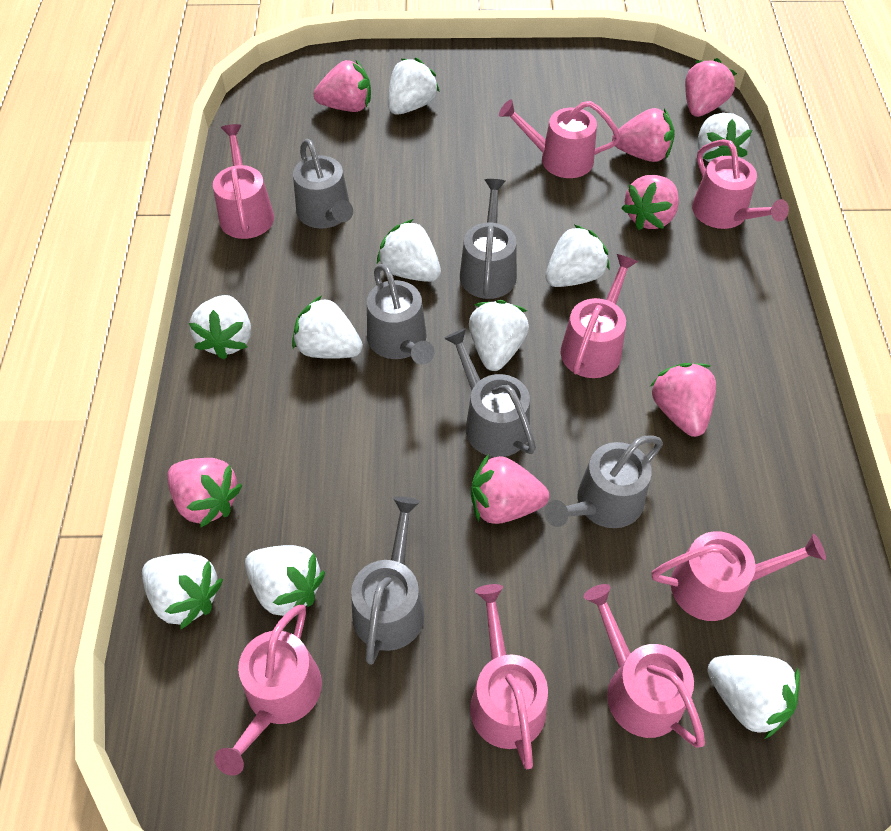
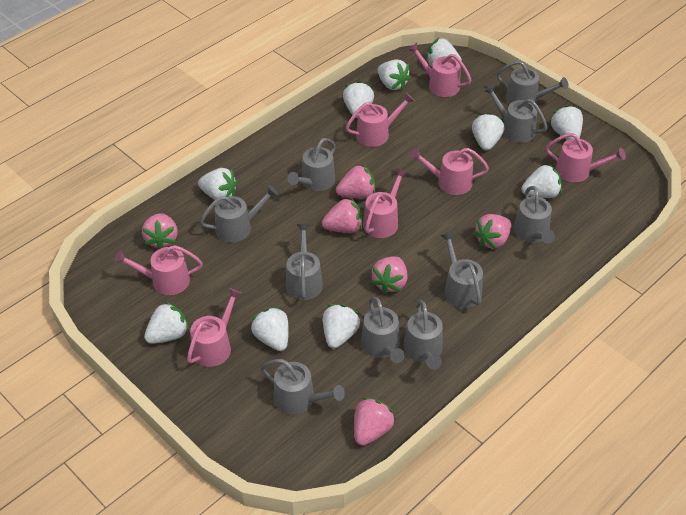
grey watering can: [293,139,353,229] [351,496,424,665] [367,264,435,365] [444,328,536,457] [460,179,517,299] [545,435,663,528] = 6 -> [200,185,278,242] [260,359,345,414] [286,224,323,300] [287,138,336,191] [361,296,405,363] [404,300,443,369] [441,232,483,308] [484,84,548,143] [497,61,568,104] [514,186,555,244] = 10
pink strawberry: [167,458,242,528] [313,60,371,112] [471,454,549,524] [612,108,675,162] [621,175,679,230] [650,363,716,437] [685,58,737,117] = 7 -> [142,213,178,249] [322,198,362,233] [336,164,375,199] [354,397,395,446] [371,256,407,294] [473,214,511,249] = 6
pink watering can: [213,124,274,239] [214,604,322,776] [470,584,548,769] [499,100,621,178] [560,254,638,378] [584,584,705,748] [652,531,826,621] [692,139,789,229] = 8 -> [114,245,203,295] [187,288,242,367] [346,93,414,147] [363,168,408,238] [408,43,471,97] [410,148,489,195] [546,133,626,182] = 7

